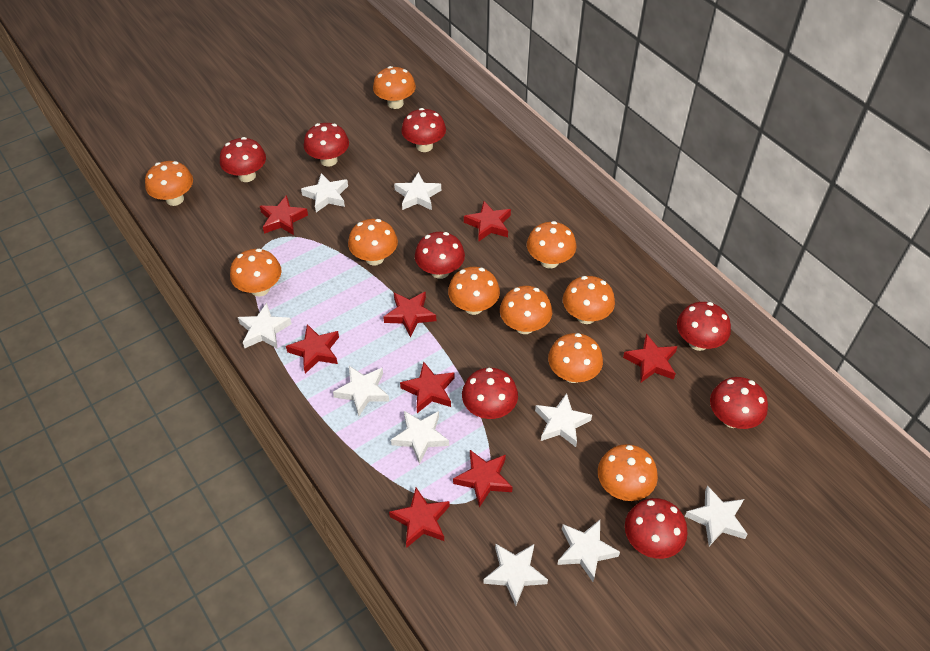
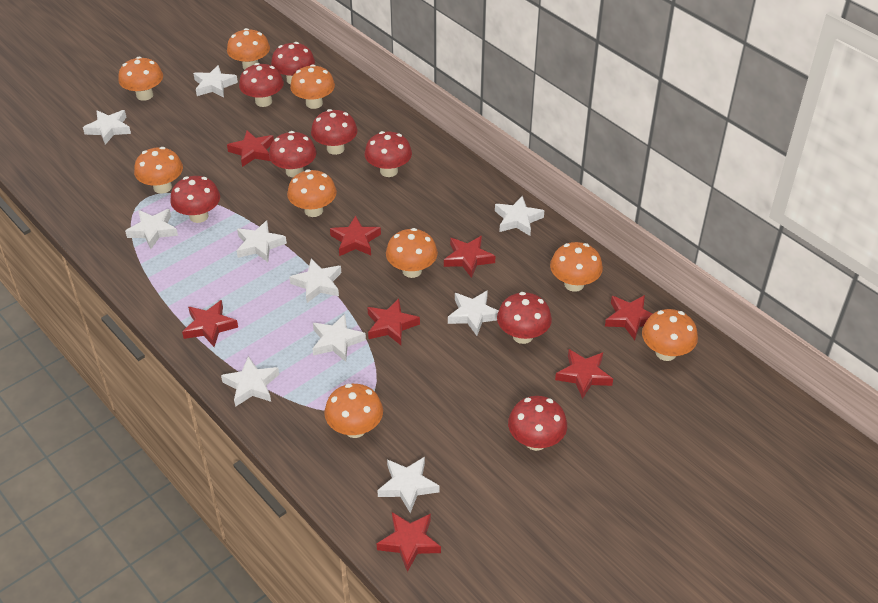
orange mushroom: [145,161,193,206] [230,249,282,296] [348,219,398,266] [373,66,416,109] [448,267,500,315] [500,286,552,334] [527,221,576,269] [548,333,603,383] [563,276,615,324] [598,444,658,501] = 10 -> [118,57,163,101] [134,147,183,194] [227,28,270,70] [287,169,337,217] [290,64,335,109] [324,384,383,438] [386,228,438,278] [550,242,603,292] [642,309,698,361] = 9
white star: [238,303,292,349] [301,173,348,212] [333,366,389,416] [391,411,449,464] [394,172,441,210] [483,544,548,606] [535,393,592,447] [557,520,620,582] [685,486,748,546] = 9 -> [83,110,131,144] [125,209,178,249] [193,65,238,98] [221,356,279,407] [237,221,287,262] [289,259,341,303] [312,314,366,362] [377,457,439,513] [448,290,498,336] [495,196,544,236] = 10

